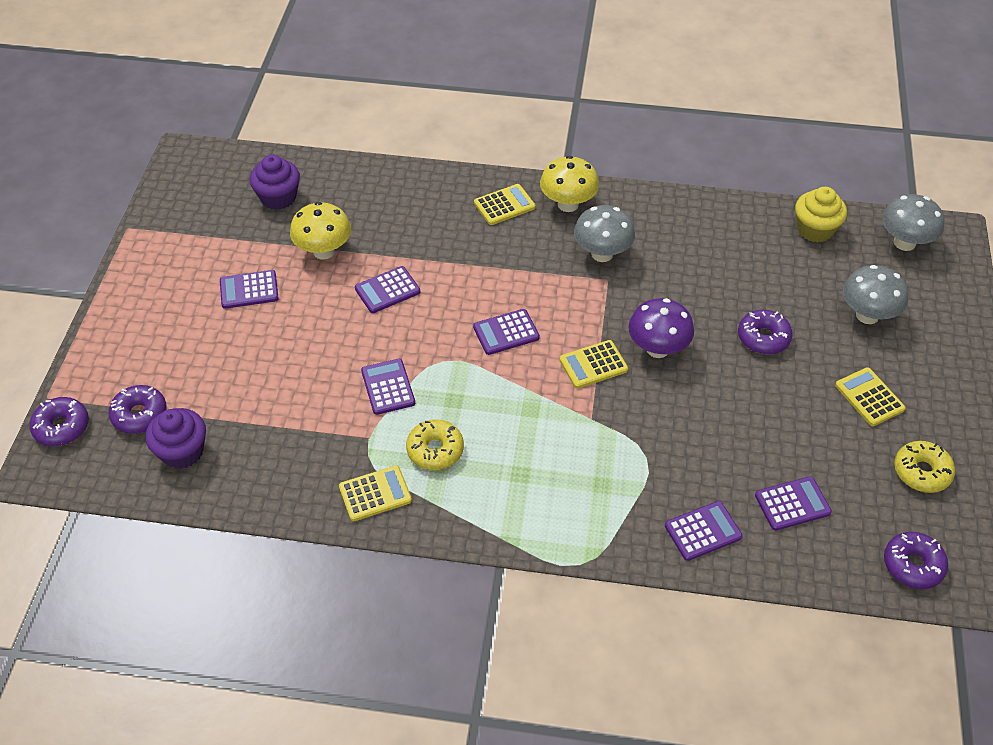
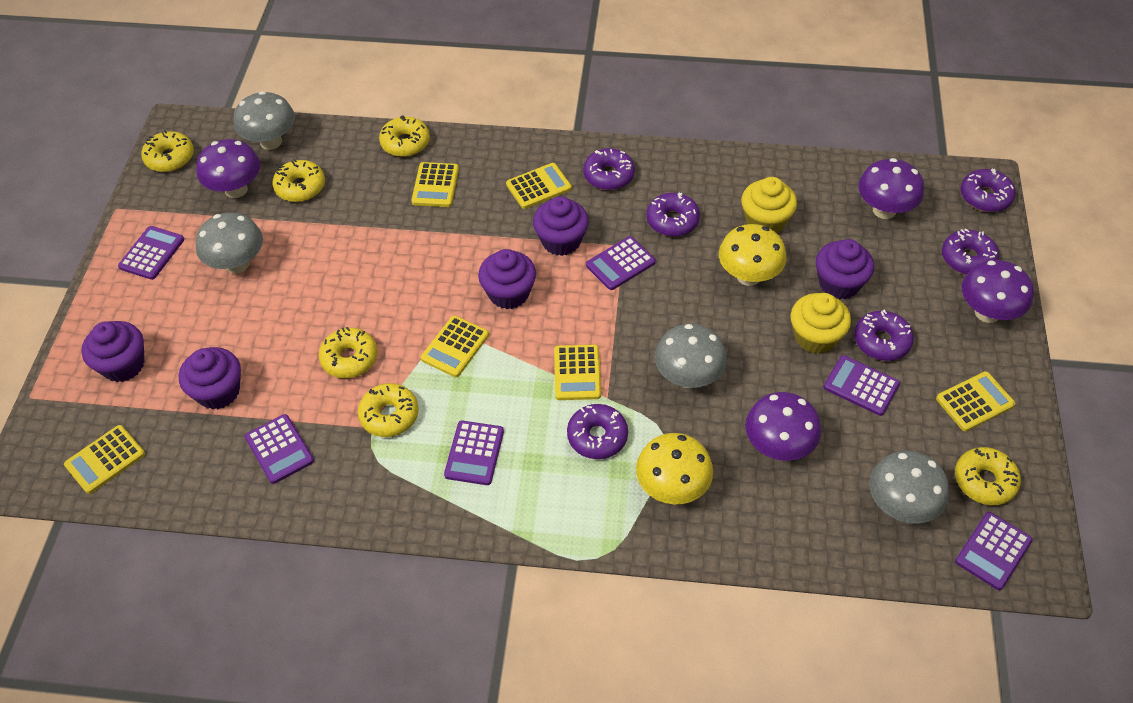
grey mushroom: [574,205,635,262] [843,265,908,324] [882,194,944,251] = 3 -> [195,212,263,273] [234,91,295,150] [655,324,727,388] [869,451,949,524] = 4
purple cupcake: [146,408,206,469] [250,155,300,210] = 2 -> [82,321,145,382] [179,347,241,409] [478,249,536,309] [533,196,589,256] [816,239,874,299] = 5
purple donut: [29,397,89,446] [109,385,167,434] [738,310,793,354] [884,532,948,589] = 4 -> [567,404,628,459] [583,148,635,190] [646,192,700,237] [854,310,914,361] [942,228,999,275] [960,168,1016,212] = 6
purple mushroom: [628,298,694,358] = 1 -> [196,139,260,198] [745,392,821,461] [858,158,924,219] [962,260,1034,323] = 4
yellow calculator: [339,465,412,521] [474,184,536,225] [559,340,628,389] [835,367,906,426] = 4 -> [64,425,145,494] [411,162,459,207] [421,315,489,377] [506,163,572,209] [554,345,601,400] [936,371,1016,431] = 6
yellow cupcake: [795,187,847,242] = 1 -> [741,177,797,233] [791,293,851,354] = 2
yellow donut: [406,419,464,470] [894,441,955,493] = 2 -> [141,130,194,172] [272,159,325,202] [319,327,378,378] [358,383,419,437] [379,115,430,157] [955,447,1021,505] = 6

